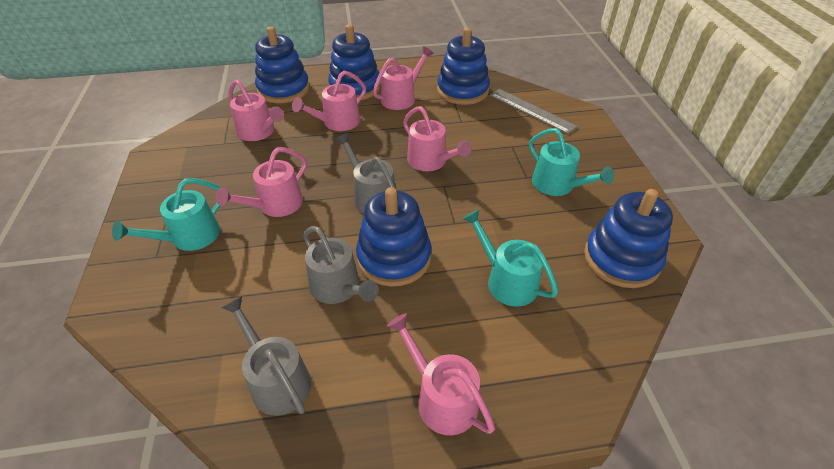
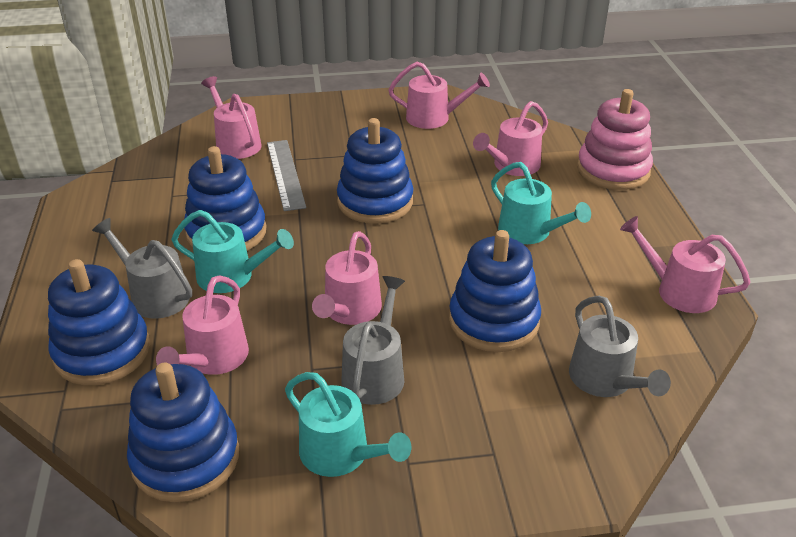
pink stacking toy: none = 0 -> [577,89,653,190] = 1

